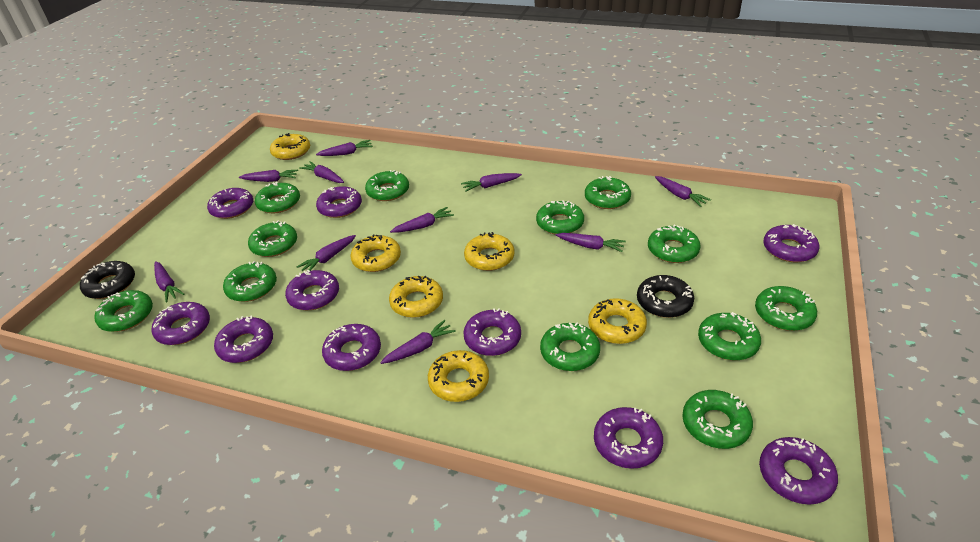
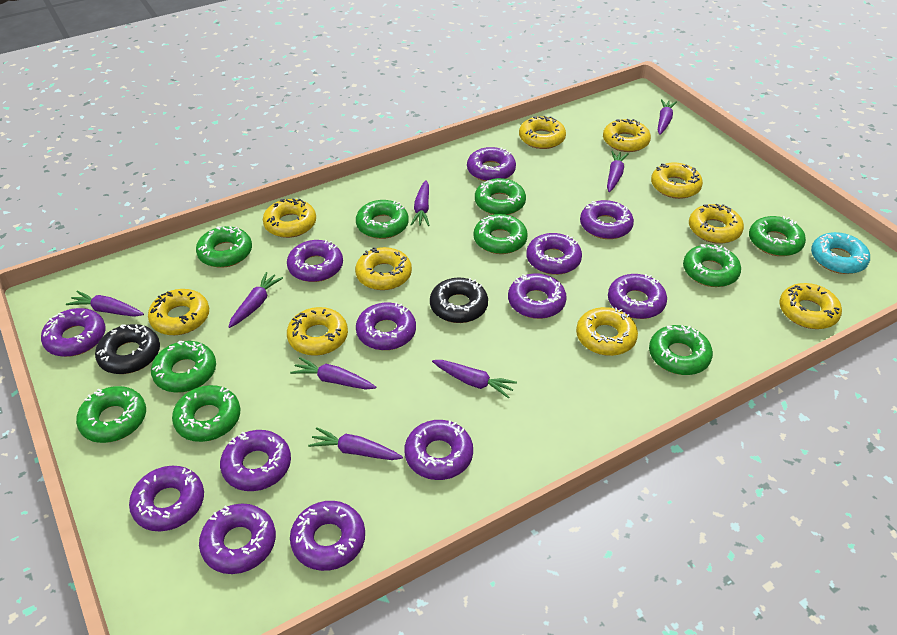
green donut: [94,290,153,332] [223,261,277,302] [248,221,297,257] [255,182,300,213] [365,170,409,201] [536,200,584,235] [540,323,600,371] [585,176,631,209] [648,225,701,263] [682,390,753,449] [698,312,761,360] [755,286,817,331] = 12 -> [76,386,146,443] [151,341,216,393] [172,385,240,442] [196,226,252,268] [356,200,409,239] [474,214,528,254] [475,178,526,215] [649,325,713,375] [683,244,741,287] [749,216,806,256] = 10
purple carrot: [154,261,184,303] [239,170,298,182] [297,235,356,271] [299,161,344,183] [316,140,373,156] [380,320,456,364] [390,207,454,233] [461,173,522,192] [556,233,626,252] [655,176,711,207] = 10 -> [66,291,144,317] [228,272,283,328] [290,357,376,390] [308,427,403,460] [411,180,429,226] [432,360,517,399] [607,151,629,192] [658,99,677,135] = 8
purple donut: [151,302,210,345] [207,188,253,219] [214,315,273,363] [285,270,339,310] [316,186,362,218] [322,324,381,371] [463,308,521,356] [594,407,663,469] [759,437,838,505] [763,224,819,262] = 10 -> [41,308,106,357] [129,466,204,531] [199,504,276,574] [220,430,291,491] [287,240,343,282] [290,501,365,571] [356,303,416,350] [405,420,473,480] [467,147,516,181] [508,274,567,319] [526,233,582,275] [580,200,634,239] [608,274,667,319] = 13
turquoise donut: none = 0 -> [811,232,870,274] = 1
yellow donut: [270,133,310,160] [351,234,401,272] [389,276,443,318] [428,350,489,402] [464,232,515,271] [588,298,647,344] = 6 -> [148,289,209,335] [263,198,316,238] [287,307,348,356] [355,247,412,290] [519,116,566,149] [576,307,638,356] [603,119,651,152] [651,162,703,199] [689,204,744,244] [779,283,842,329] = 10

